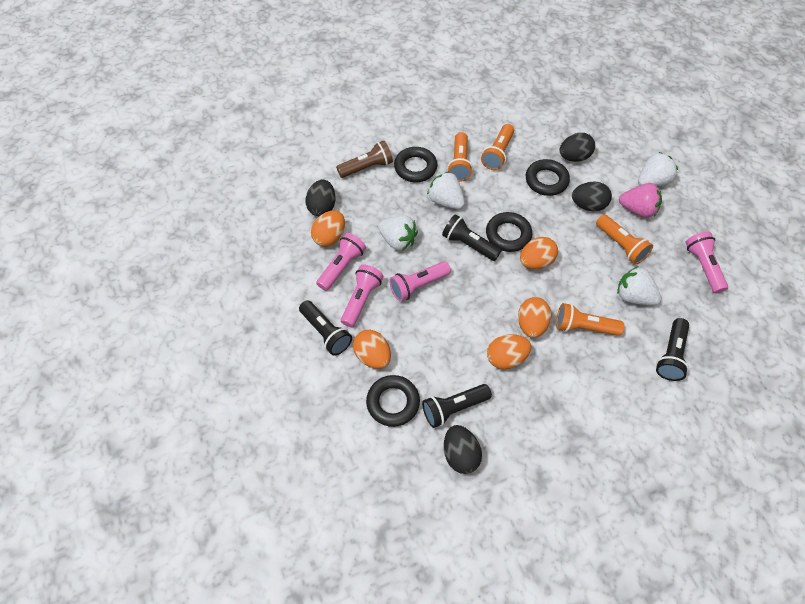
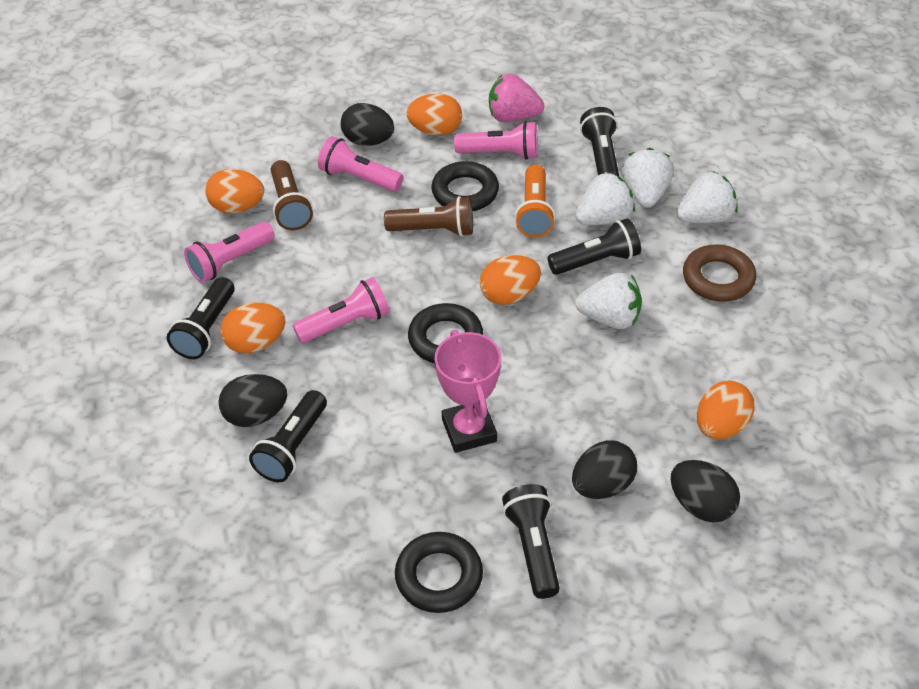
black flashlight: [299,300,352,356] [422,384,492,428] [442,214,502,261] [656,318,689,381] = 4 -> [167,277,234,359] [249,390,327,482] [502,484,560,599] [548,218,641,275] [580,107,619,176] = 5
black ring: [366,375,420,427] [394,147,437,182] [486,212,532,252] [526,159,570,196] = 4 -> [395,532,483,613] [408,303,483,363] [431,161,499,211] = 3
brown flashlight: [336,140,393,178] = 1 -> [271,160,313,230] [384,196,473,237] = 2
brown ring: none = 0 -> [683,245,756,302] = 1
orange flashlight: [447,132,473,182] [481,124,514,170] [556,303,624,336] [596,214,653,265] = 4 -> [515,164,555,238] = 1
pink trophy: none = 0 -> [435,330,501,453] = 1

